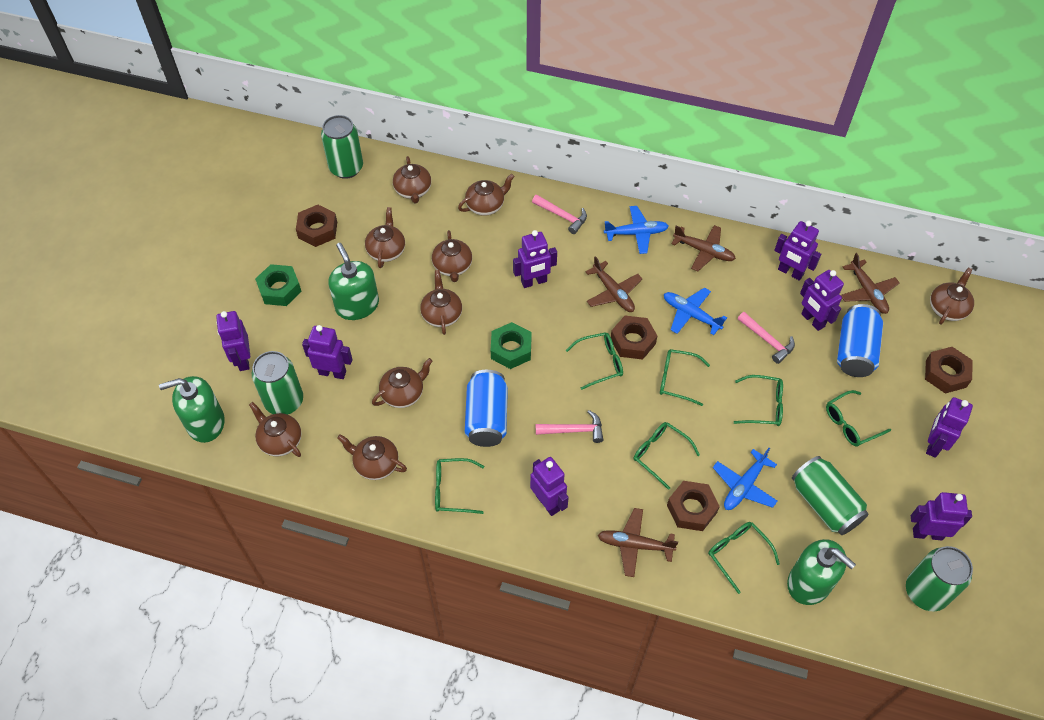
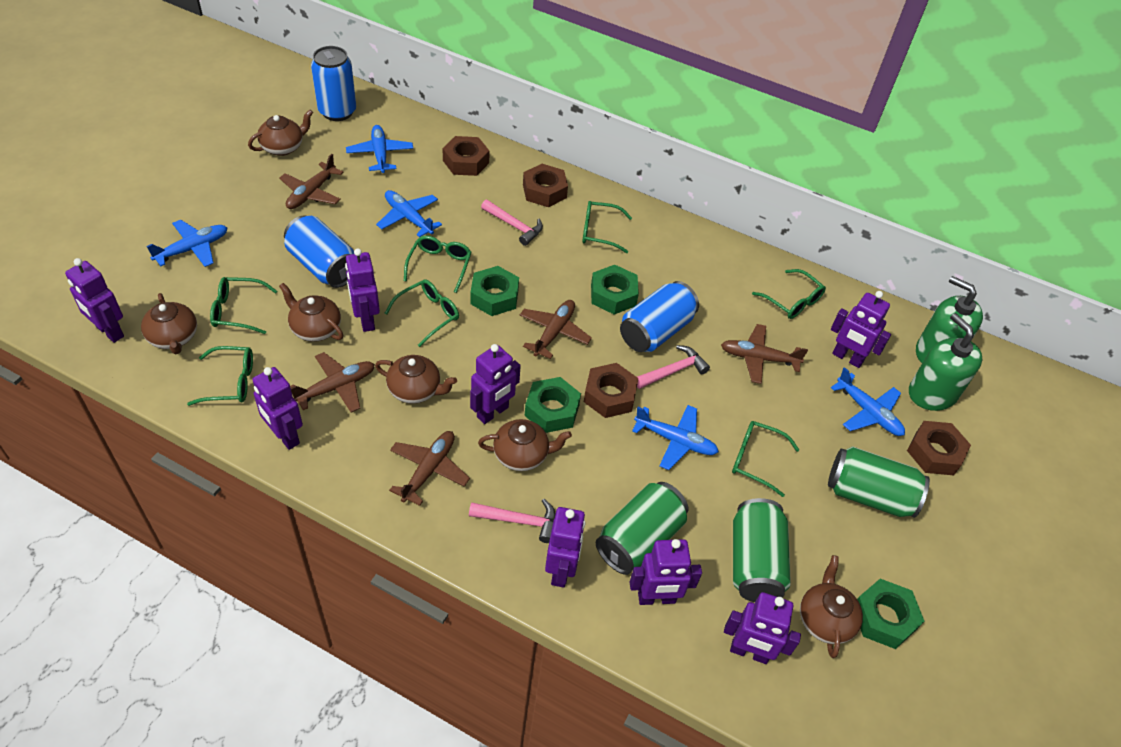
blue can: [465,370,508,447] [837,304,883,377] = 2 -> [284,215,354,288] [311,46,356,121] [620,281,699,352] = 3
blue plane: [604,206,669,254] [664,287,727,335] [713,448,777,510] = 3 -> [147,220,228,267] [346,125,413,173] [376,190,442,237] [632,405,719,470] [831,367,905,436] = 5
brown plane: [585,256,642,312] [598,508,678,577] [671,225,736,271] [841,253,900,314] = 4 -> [279,154,344,209] [290,352,375,413] [389,431,470,506] [520,300,592,359] [721,324,808,384] = 5
brown teapot: [249,402,301,457] [337,435,407,480] [365,207,405,268] [372,358,432,408] [393,156,431,203] [420,270,462,335] [432,230,472,282] [458,174,515,216] [930,268,974,325] = 9 -> [141,293,197,354] [248,109,313,156] [279,283,343,342] [375,355,457,404] [478,419,572,471] [800,555,863,658] = 6
green can: [252,351,303,415] [321,115,363,179] [792,456,869,535] [906,546,973,611] = 4 -> [596,482,688,575] [733,498,791,602] [828,446,930,518] = 3
green nut: [255,264,302,306] [491,322,532,369] = 2 -> [470,266,519,316] [525,377,581,433] [591,265,639,315] [857,579,924,649] = 4
green soap dispenser: [159,376,225,443] [328,243,379,320] [787,539,856,605] = 3 -> [909,313,982,411] [916,276,983,363] = 2

